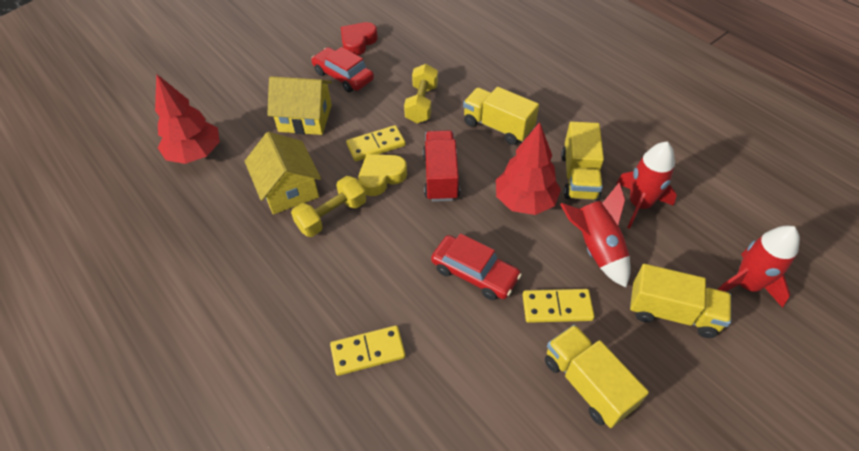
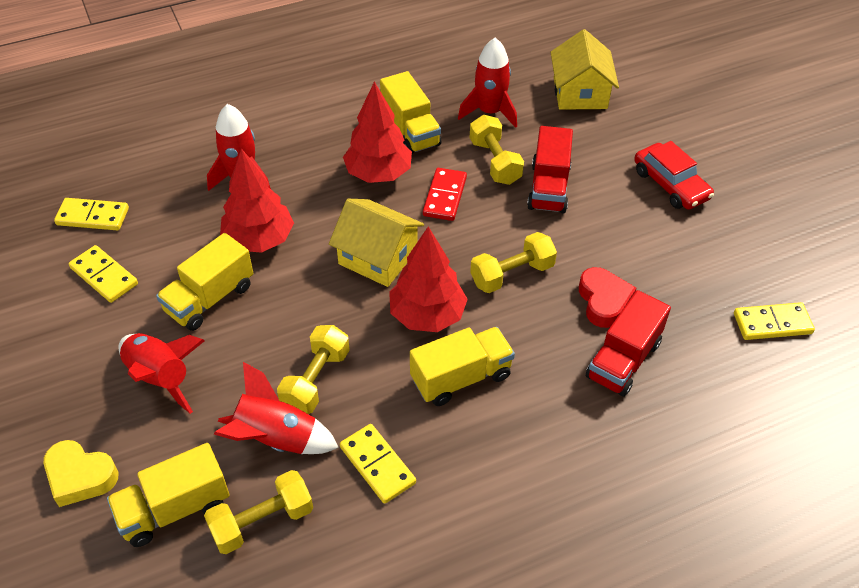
red car: [311,47,374,92] [431,233,522,300] = 2 -> [634,141,714,210] = 1
red domino: none = 0 -> [423,168,467,221] = 1
red rocket: [560,182,631,288] [616,142,677,229] [718,225,800,308] = 3 -> [119,333,205,414] [207,104,271,191] [214,362,339,454] [458,38,517,128] = 4
red tree: [155,74,220,164] [496,122,561,215] = 2 -> [220,148,294,253] [343,81,412,183] [389,226,468,332] = 3
red truck: [423,130,460,202] = 1 -> [527,126,573,213] [586,290,671,397] = 2
yellow domino: [330,325,406,376] [346,125,406,161] [522,289,595,323] = 3 -> [54,198,129,231] [69,245,138,303] [340,424,416,504] [734,302,815,340] = 4
yellow dumbbell: [291,176,366,237] [404,64,438,123] = 2 -> [204,470,313,554] [277,325,350,414] [470,115,524,185] [470,232,557,293] = 4

